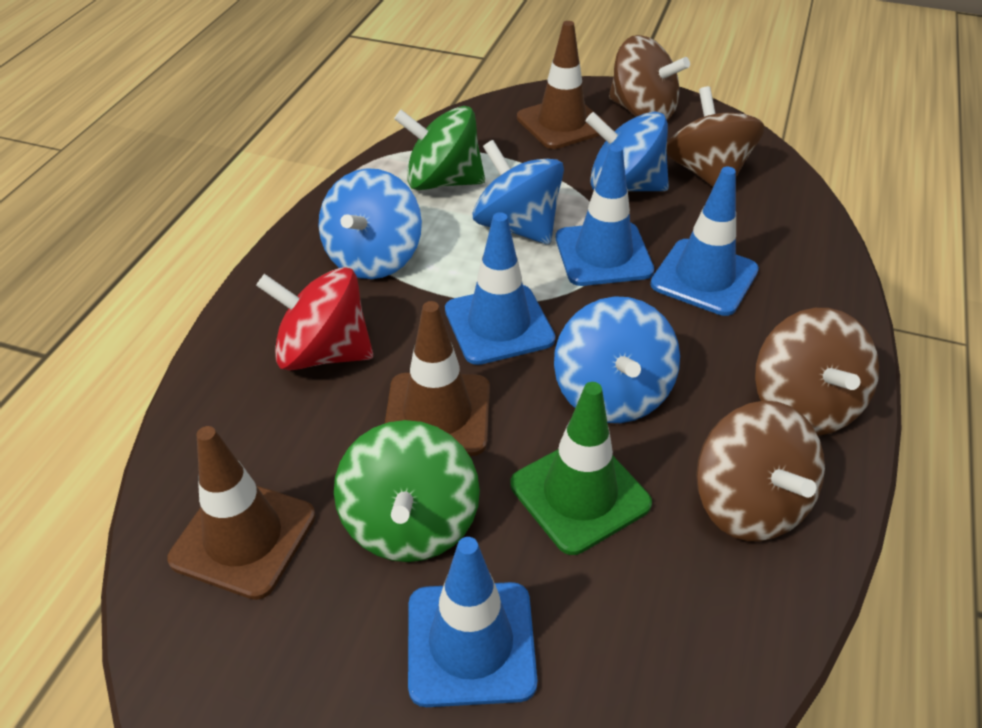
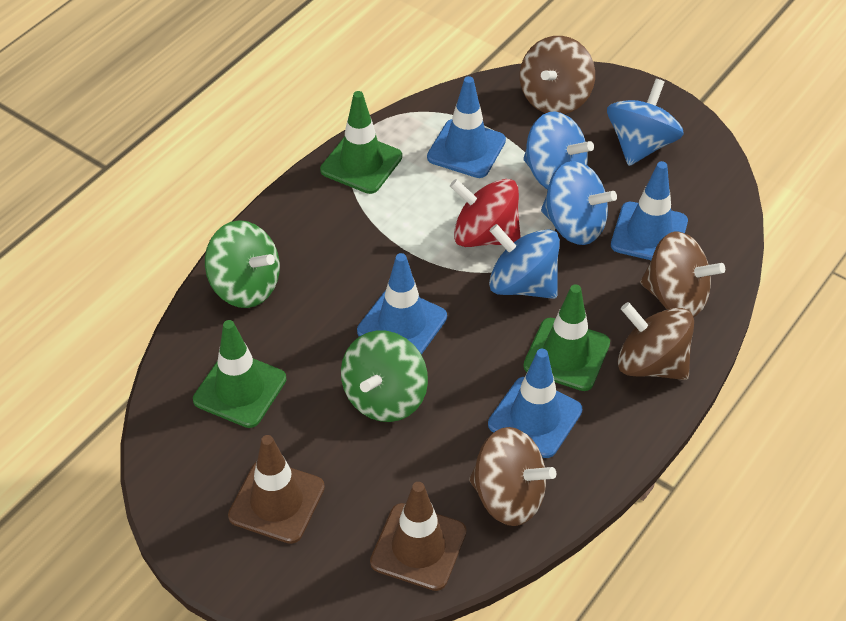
brown traffic cone: [167,426,316,600] [385,301,490,456] [517,21,608,149] = 3 -> [228,435,325,544] [370,482,467,591] = 2
green traffic cone: [510,382,652,555] = 1 -> [193,320,286,428] [320,91,402,194] [523,284,610,391] = 3

